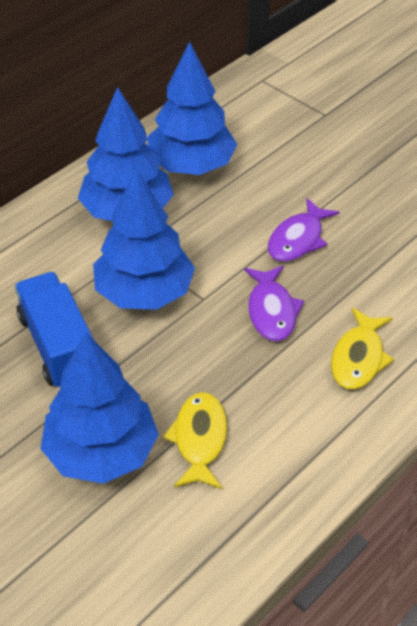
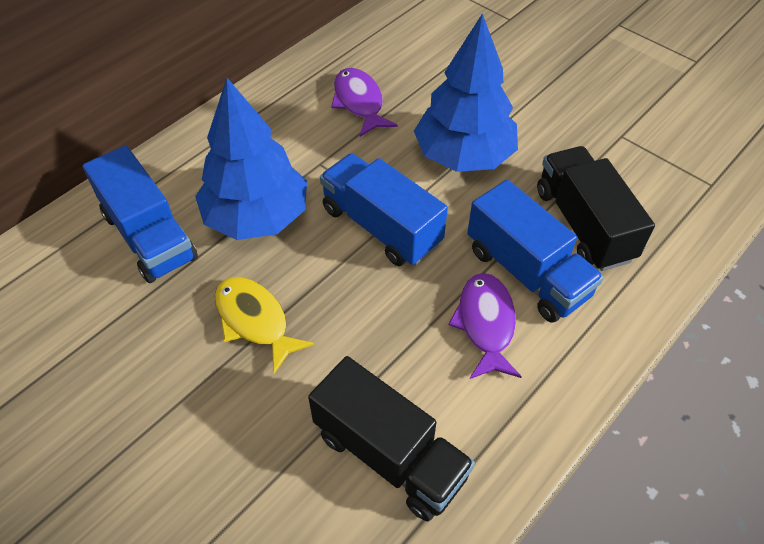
black truck: none = 0 -> [308,356,475,521] [537,146,655,271] = 2
blue tree: [40,332,159,484] [78,87,174,221] [93,168,195,310] [148,42,238,175] = 4 -> [195,78,307,240] [414,13,518,172] = 2
blue truck: [15,272,94,387] = 1 -> [82,145,198,283] [320,153,448,266] [467,180,604,323] = 3
yellow fish: [163,392,227,489] [331,308,394,390] = 2 -> [215,277,314,374] = 1

